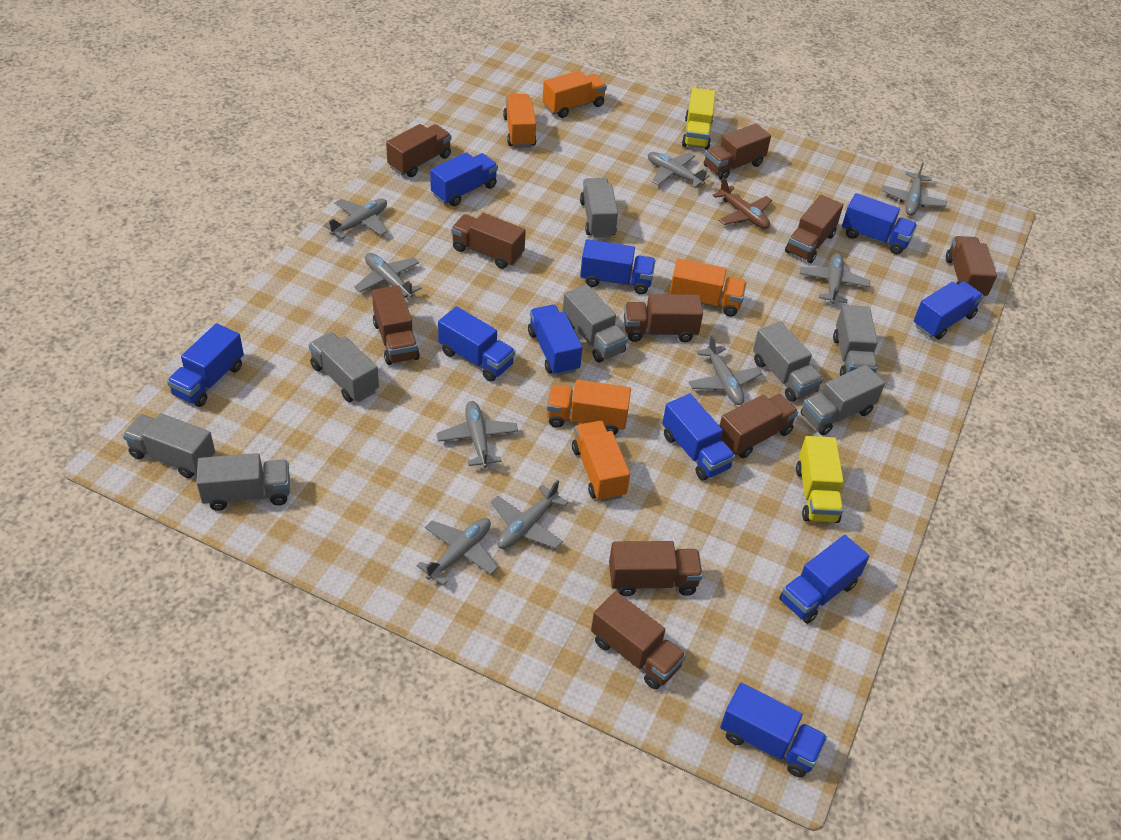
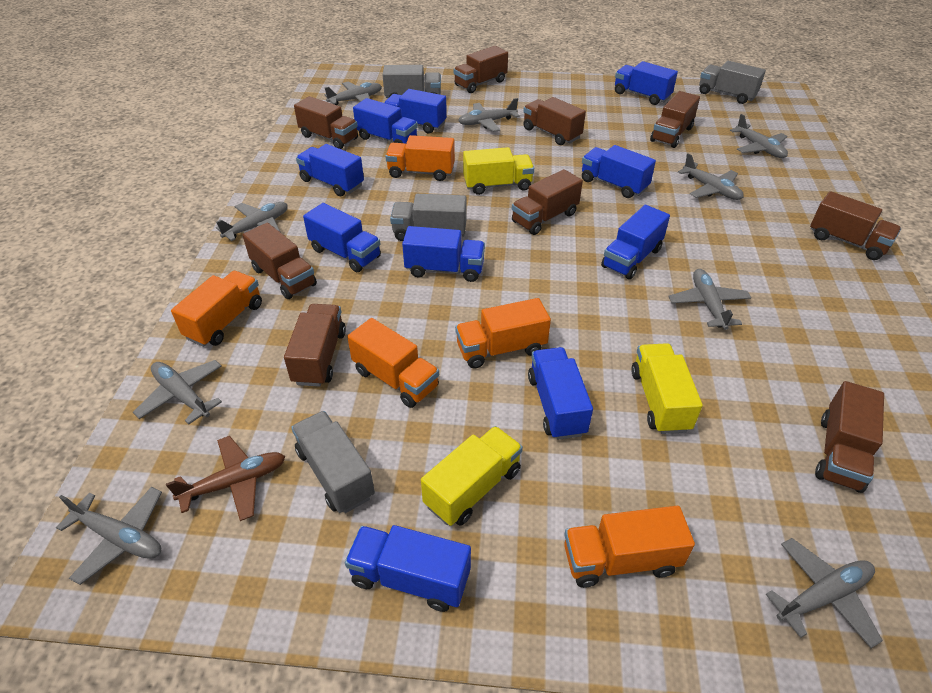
brown truck: [372,285,420,365] [386,124,452,177] [451,213,526,269] [591,591,686,689] [609,541,703,596] [624,294,703,342] [704,123,771,180] [719,394,798,458] [785,195,843,263] [946,236,997,299] = 10 -> [242,223,317,299] [284,304,346,387] [294,96,358,149] [453,46,508,93] [512,169,583,235] [523,97,586,145] [650,91,700,148] [810,191,901,260] [815,381,884,493] = 9
grey truck: [123,413,215,478] [196,453,290,511] [309,332,379,402] [563,284,628,363] [580,178,618,238] [753,321,823,402] [801,365,885,435] [833,305,878,376] = 8 -> [291,411,375,513] [383,65,441,98] [390,194,467,241] [699,61,766,104] = 4
yellow truck: [682,88,715,150] [796,436,844,523] = 2 -> [421,426,523,526] [463,147,534,195] [631,343,703,434] = 3

